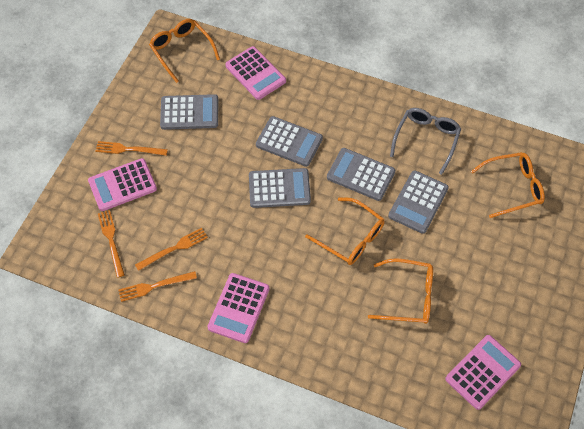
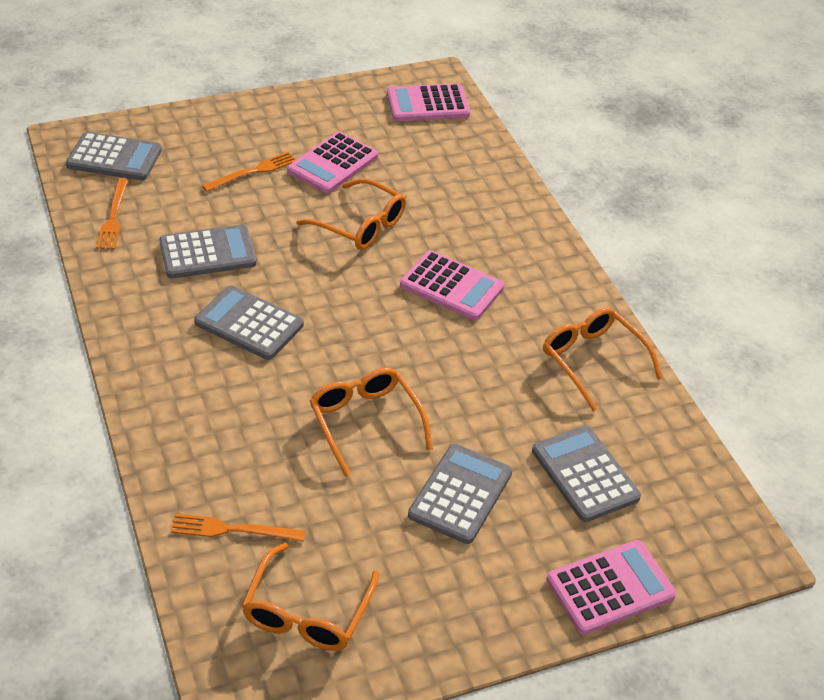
grey glasses: [390,108,461,175] = 1 -> none = 0
orange fork: [95,141,168,156] [98,210,125,278] [119,271,197,302] [135,228,208,271] = 4 -> [96,178,128,249] [171,513,306,542] [202,152,296,192] = 3

